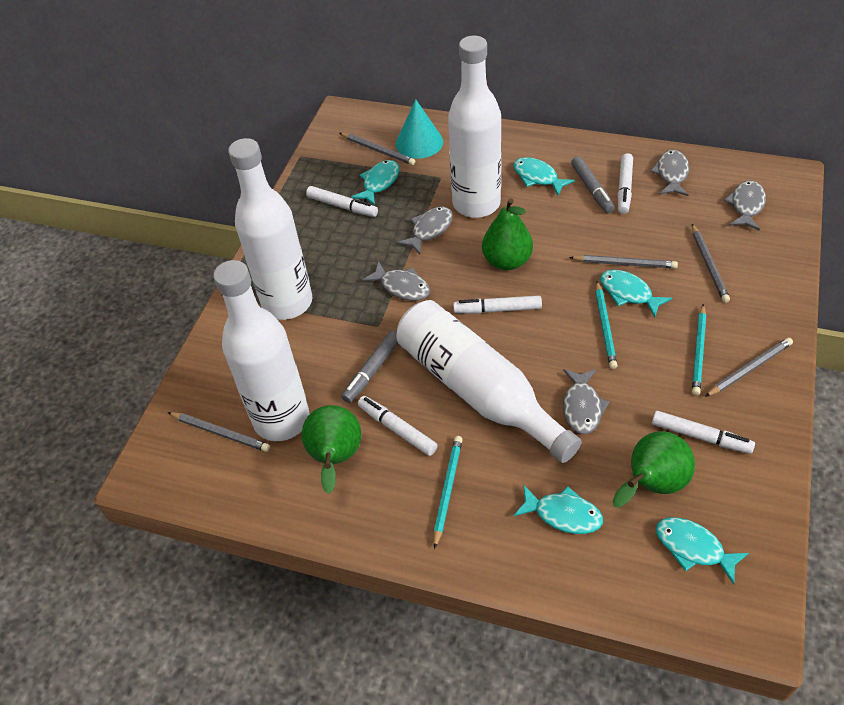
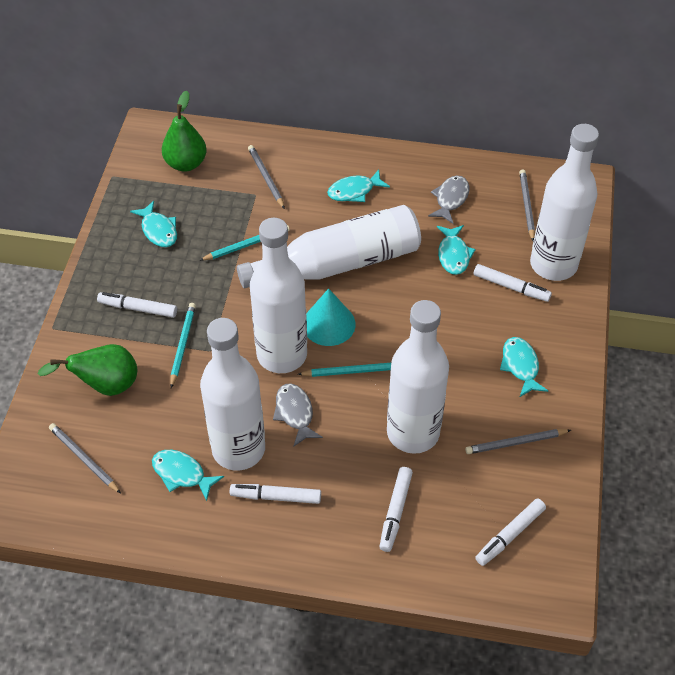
green pear: [302,405,361,494] [482,198,533,270] [613,431,695,507] = 3 -> [37,344,137,396] [162,91,207,172] = 2
grey fish: [362,261,430,301] [397,206,453,255] [563,369,610,434] [650,150,689,196] [724,180,766,230] = 5 -> [273,384,323,447] [428,175,469,224] = 2
grey marker: [341,331,398,403] [571,156,615,213] = 2 -> none = 0
grey pencil: [167,412,270,452] [340,133,415,165] [569,255,678,269] [692,224,730,303] [705,338,793,397] = 5 -> [49,423,121,493] [248,145,285,209] [465,429,571,454] [519,169,535,241] = 4
white bottle: [213,260,309,441] [228,138,312,320] [396,300,582,463] [448,35,502,218] = 4 -> [200,318,265,471] [237,205,421,288] [250,218,307,373] [387,300,449,454] [530,124,599,281] = 5

